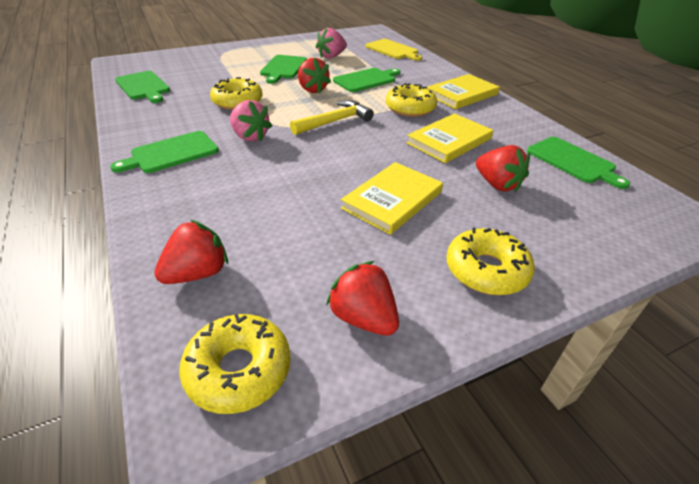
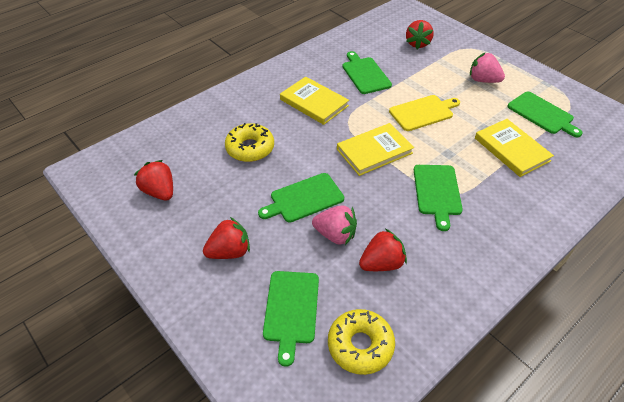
yellow donut: [179,314,291,414] [210,77,262,110] [386,83,437,117] [446,228,535,295] = 4 -> [225,123,274,162] [328,309,395,375] = 2
yellow hammer: [290,100,374,135] = 1 -> none = 0

